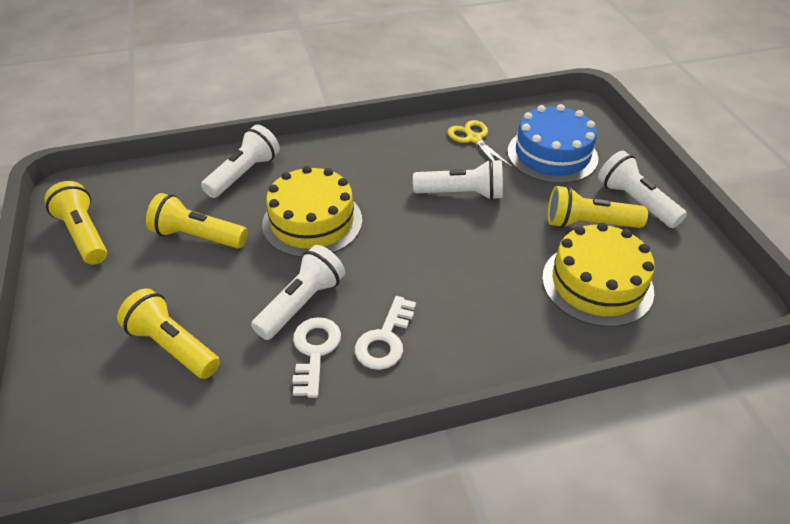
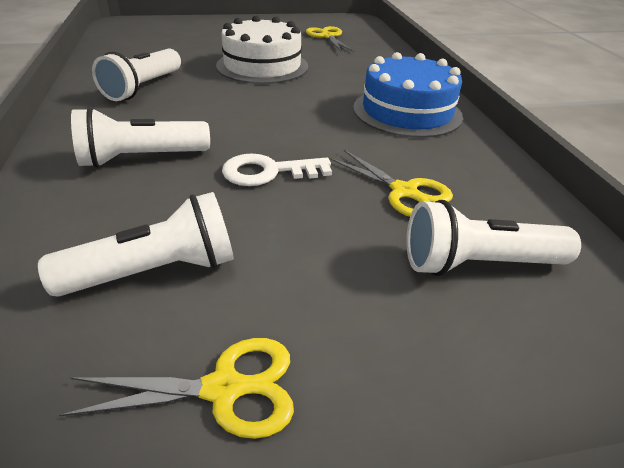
white cake: none = 0 -> [216,16,308,84] = 1
white key: [292,317,341,398] [355,296,416,370] = 2 -> [222,153,332,186] = 1
yellow cake: [262,166,362,257] [542,222,655,327] = 2 -> none = 0
yellow flashlight: [44,181,107,265] [117,288,220,379] [146,193,248,249] [548,186,648,228] = 4 -> none = 0
yellow scissors: [448,120,513,168] = 1 -> [59,338,294,439] [306,26,354,52] [329,149,453,217] = 3

